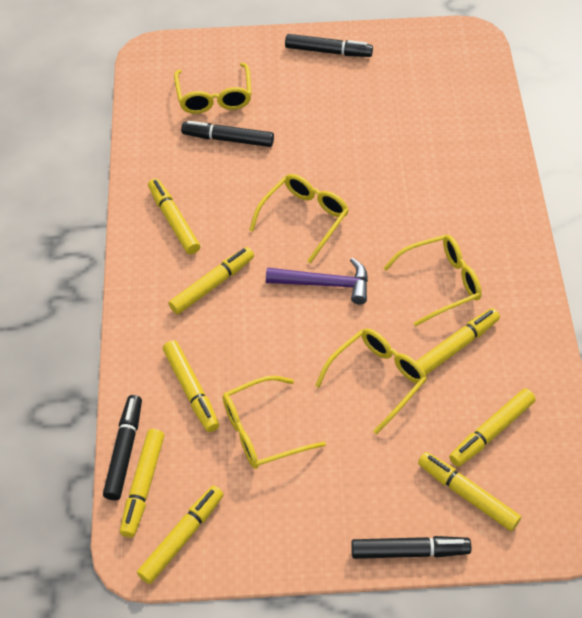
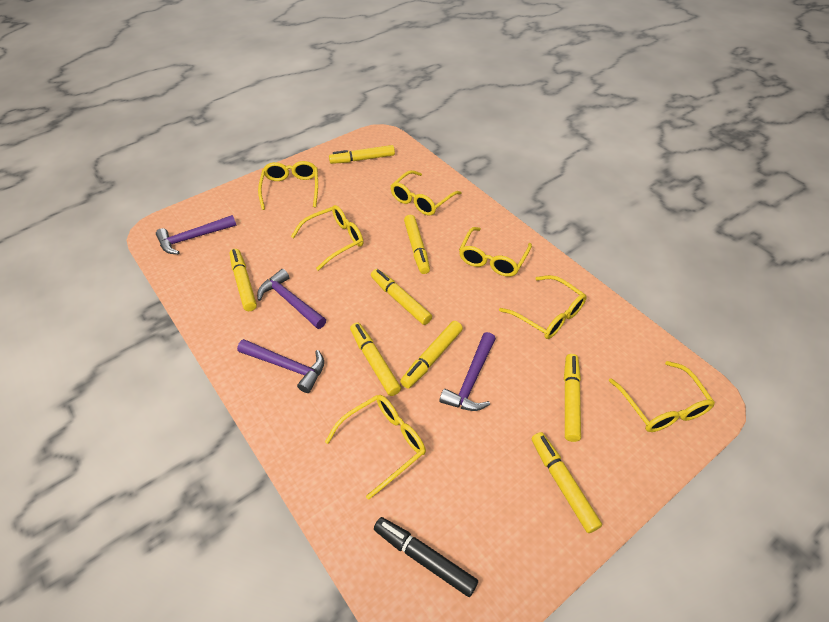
black marker: [103,395,142,500] [181,121,274,147] [285,34,373,57] [351,536,471,559] = 4 -> [374,517,478,597] = 1
purple hammer: [266,258,368,304] = 1 -> [156,215,237,254] [237,339,324,393] [257,269,326,329] [439,332,496,411] = 4
yellow glasses: [174,63,252,114] [223,375,326,469] [249,174,349,264] [315,328,427,434] [383,235,482,326] = 5 -> [258,161,318,210] [291,205,363,271] [325,395,426,500] [391,170,462,216] [459,227,532,277] [499,275,587,339] [609,361,715,432] = 7

